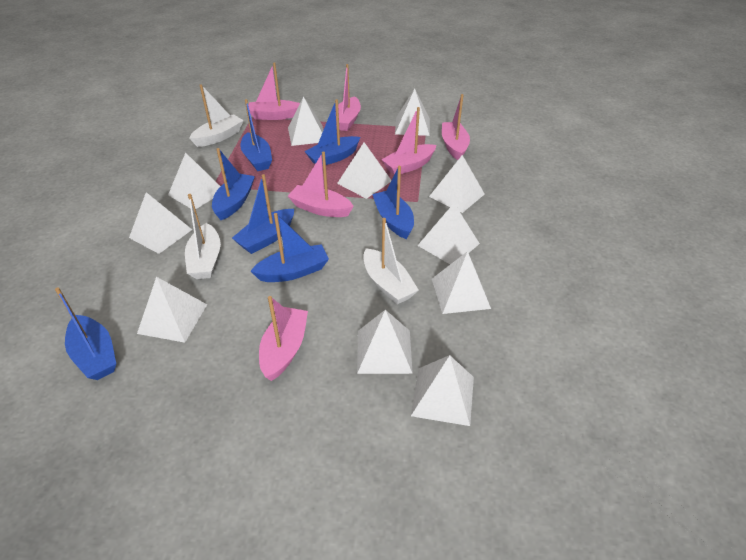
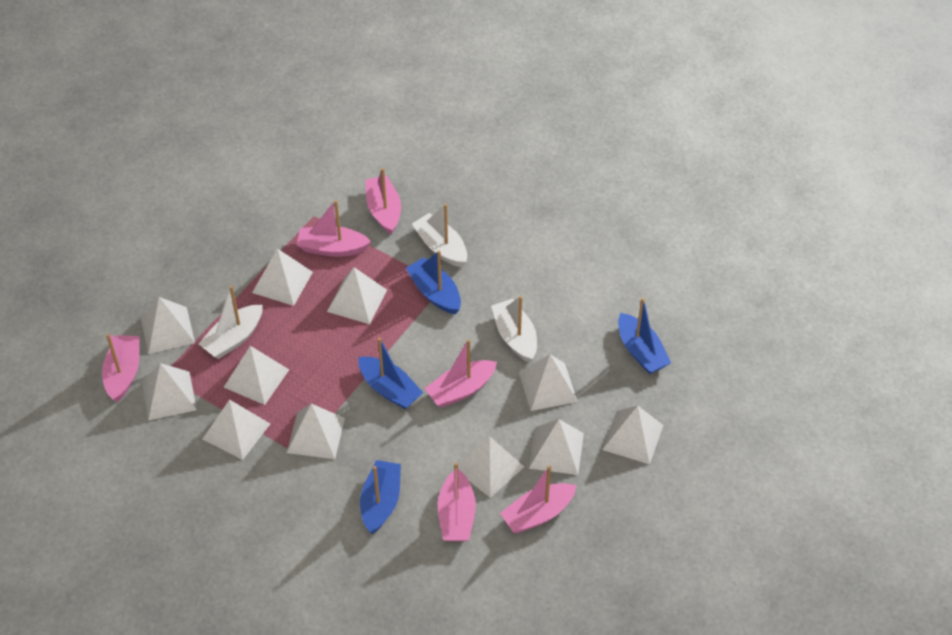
blue boat: [55,288,116,380] [212,148,255,220] [232,174,294,254] [240,99,272,171] [251,213,329,282] [304,99,360,166] [372,166,414,239] = 7 -> [358,337,423,409] [360,460,401,534] [406,250,461,314] [618,298,671,374] = 4

